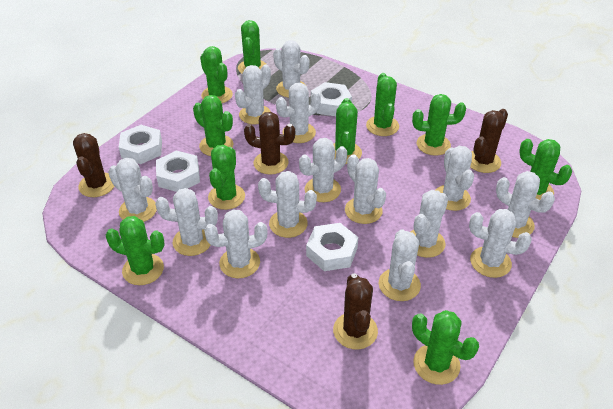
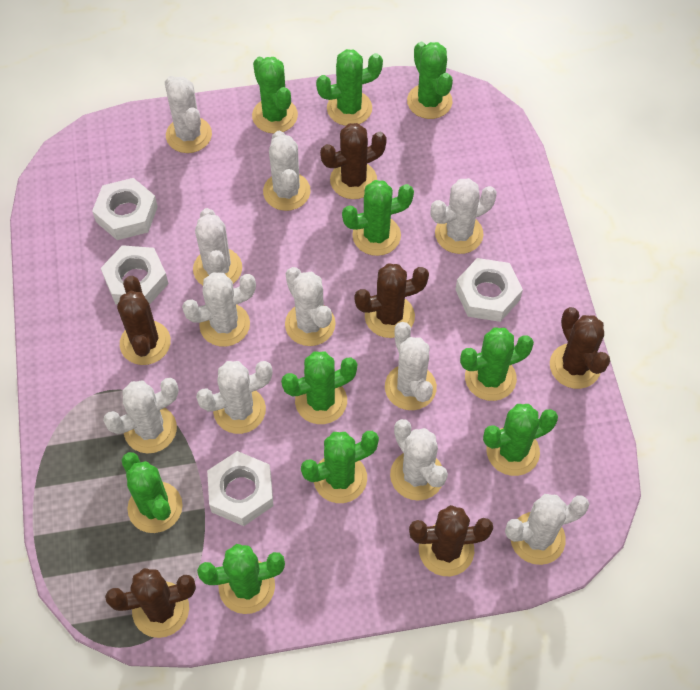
brown cactus: [73,133,114,197] [244,112,295,175] [333,273,378,349] [470,109,508,173] = 4 -> [105,568,196,638] [117,276,171,365] [320,123,387,199] [354,264,429,338] [409,505,493,576] [550,307,610,389] = 6
white cactus: [108,158,157,222] [155,188,218,256] [204,209,268,279] [235,64,271,124] [258,171,317,238] [273,40,310,98] [276,83,321,143] [299,138,347,202] [345,154,386,224] [379,230,421,301] [410,190,448,258] [436,146,474,211] [469,209,532,278] [496,171,555,238] = 14 -> [103,378,178,453] [165,76,212,153] [182,272,256,347] [193,208,242,285] [196,361,273,434] [263,131,311,211] [285,267,336,346] [385,322,437,410] [390,419,448,501] [430,178,497,254] [505,494,589,565] = 11

